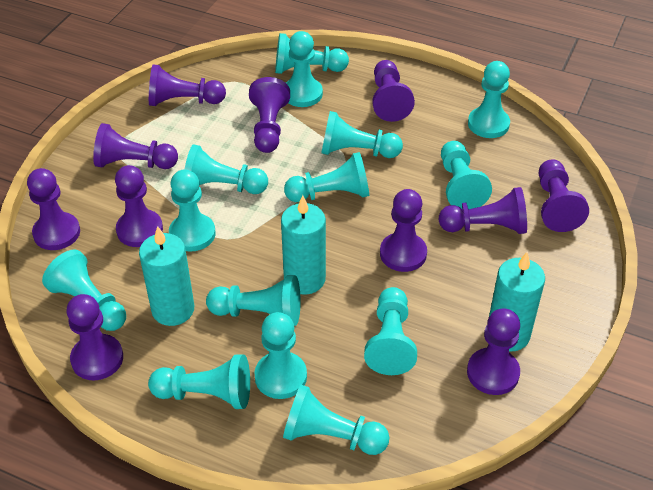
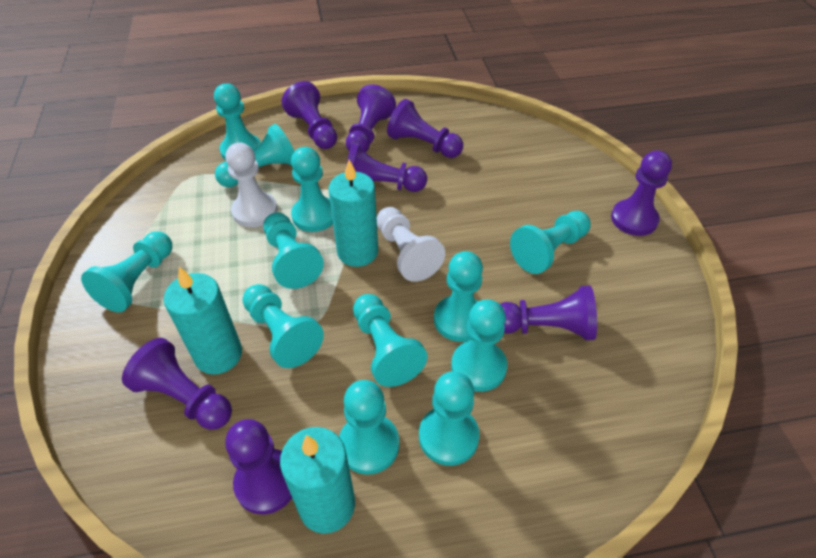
purple pawn: [27,168,80,250] [66,294,123,380] [93,123,178,169] [115,165,163,247] [149,65,226,106] [249,77,290,153] [372,60,415,122] [380,189,427,272] [439,187,527,234] [467,308,520,395] [538,159,589,232] = 11 -> [122,338,232,430] [225,419,292,514] [281,81,337,149] [345,144,427,192] [346,84,396,152] [387,99,463,158] [500,286,597,340] [611,151,672,236] = 8
turquoise pawn: [42,249,126,331] [148,354,250,409] [169,169,216,252] [185,144,268,194] [206,275,301,326] [254,312,307,399] [275,33,349,74] [283,385,389,455] [284,152,369,202] [286,31,323,107] [321,111,403,158] [364,287,417,375] [441,141,492,209] [468,61,510,138] = 14 -> [81,231,172,312] [214,83,261,161] [215,124,295,187] [242,284,324,368] [264,212,324,289] [291,147,333,232] [339,380,399,475] [353,294,427,387] [419,371,480,466] [434,251,483,342] [451,299,507,392] [510,211,591,274] = 12
white pawn: none = 0 -> [226,143,277,227] [377,207,445,282] = 2

